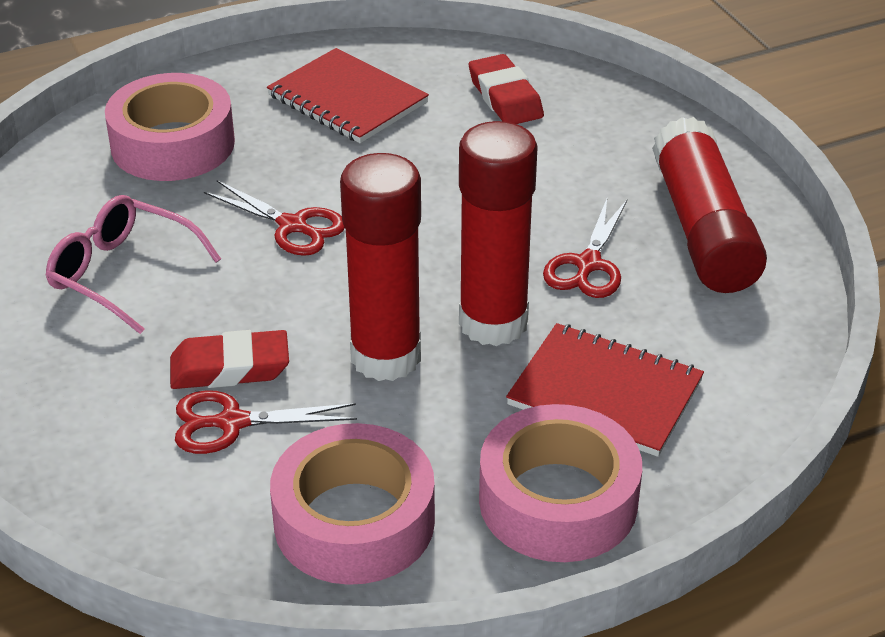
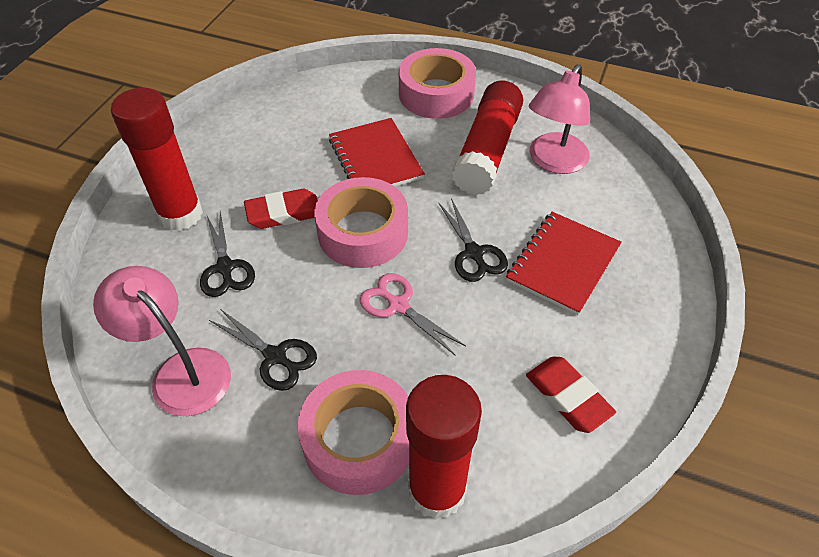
black scissors: none = 0 -> [200,212,255,297] [209,309,317,391] [438,198,508,282] = 3
pink glasses: [46,195,221,334] = 1 -> none = 0
pink lamp: none = 0 -> [93,266,231,416] [529,64,590,174] = 2
pink scissors: none = 0 -> [360,273,466,356] = 1
red scissors: [175,390,357,454] [204,180,345,256] [543,199,627,298] = 3 -> none = 0

